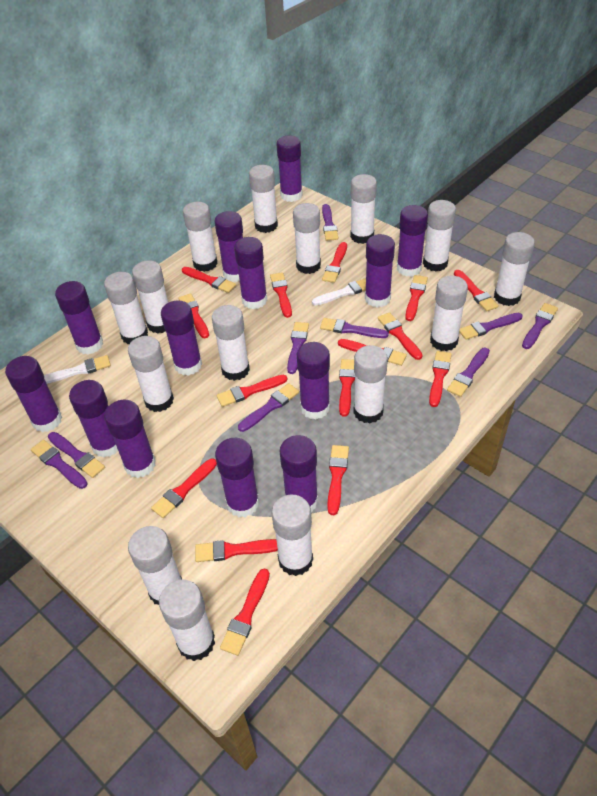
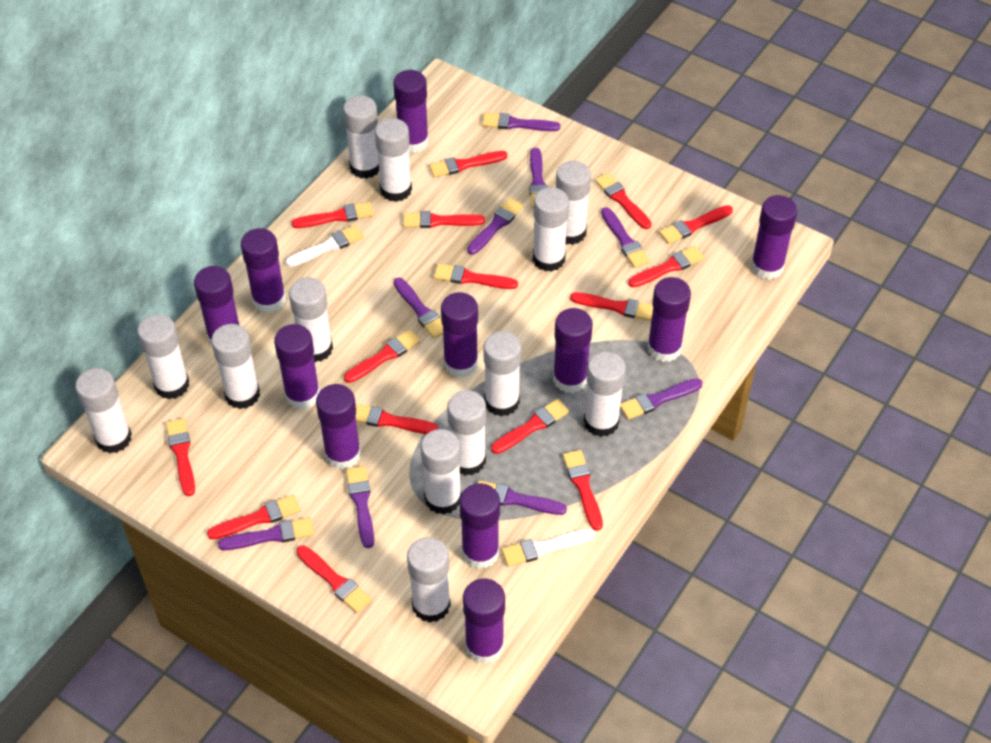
purple glue stick: [5,356,62,432] [55,281,103,354] [69,380,118,458] [104,400,156,478] [161,300,202,376] [215,211,243,282] [215,438,259,518] [234,237,267,309] [277,136,303,202] [279,435,318,513] [297,342,330,420] [365,234,395,308] [397,205,428,277] = 13 -> [194,266,240,348] [241,228,286,313] [274,324,320,409] [316,384,361,469] [393,70,429,153] [441,292,478,377] [460,483,500,569] [463,578,505,664] [553,308,593,393] [647,277,691,362] [751,195,798,280] = 11
white glue stick: [104,272,148,344] [128,336,174,412] [128,526,182,605] [132,260,168,334] [159,579,215,661] [183,202,218,272] [212,305,250,381] [249,165,278,233] [271,495,313,576] [293,203,321,274] [350,174,377,244] [354,345,388,423] [423,200,456,271] [430,276,468,351] [494,232,535,306] = 15 -> [75,368,132,453] [137,314,189,399] [211,324,260,409] [289,277,333,362] [343,95,379,179] [375,118,412,202] [407,537,451,623] [421,429,461,515] [447,390,486,476] [484,331,521,416] [533,187,569,272] [556,161,591,245] [584,352,626,437] = 13

